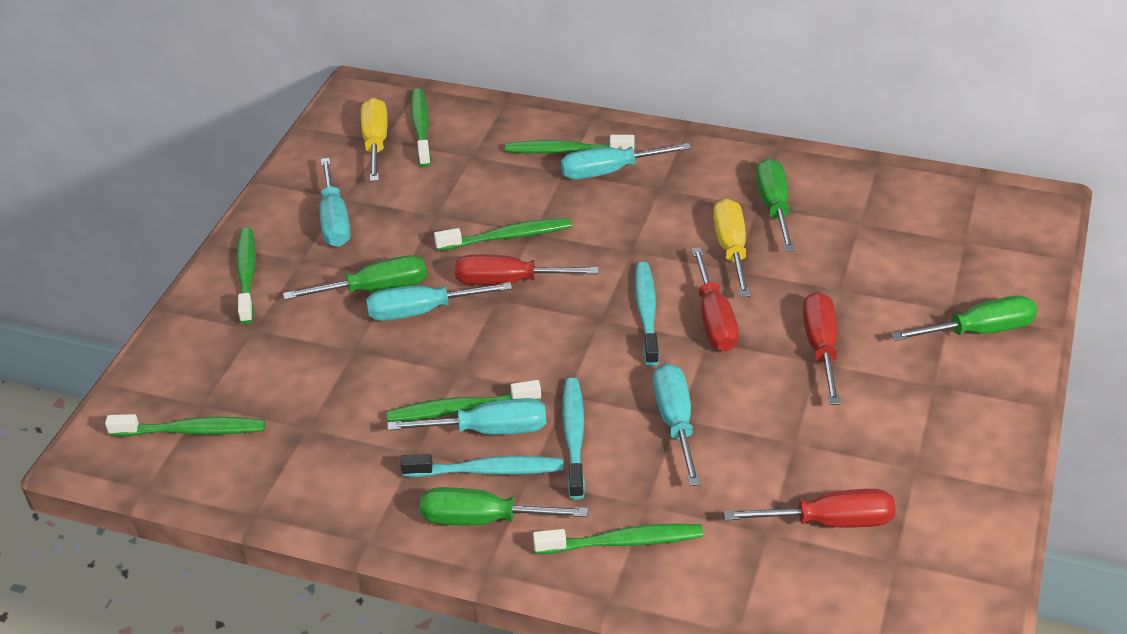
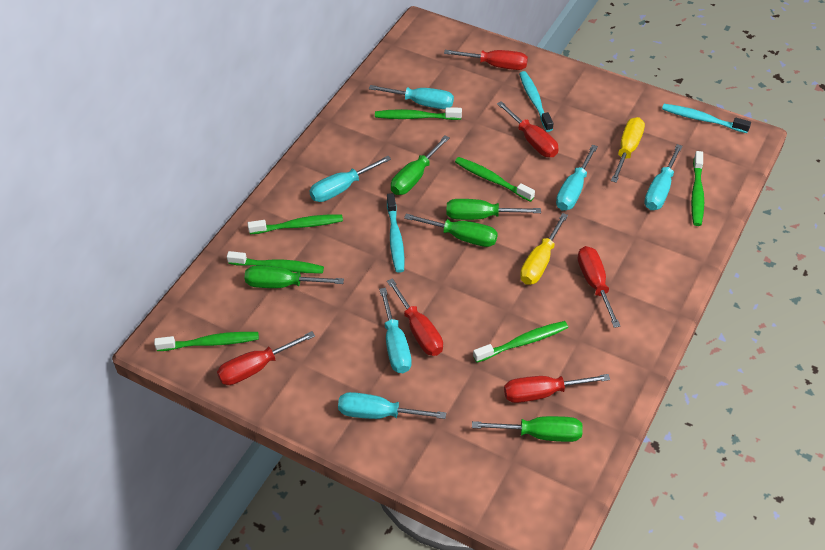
green screwdriver: [283,255,427,300] [420,487,588,525] [756,158,795,252] [891,296,1037,341] = 4 -> [245,266,344,288] [391,135,450,195] [404,213,498,247] [446,199,541,220] [472,416,583,442] = 5
red screwdriver: [455,254,599,285] [692,247,739,352] [724,489,896,528] [803,292,840,405] = 4 -> [217,331,315,385] [387,278,443,356] [444,50,528,70] [497,101,559,157] [504,374,610,403] [578,246,620,328] = 6
turquoise screwdriver: [320,158,351,247] [366,282,512,321] [388,398,546,435] [561,143,691,180] [653,363,701,486] = 5 -> [309,156,391,202] [338,392,446,419] [369,85,454,109] [379,288,412,373] [556,145,598,211] [644,144,683,210] = 6

